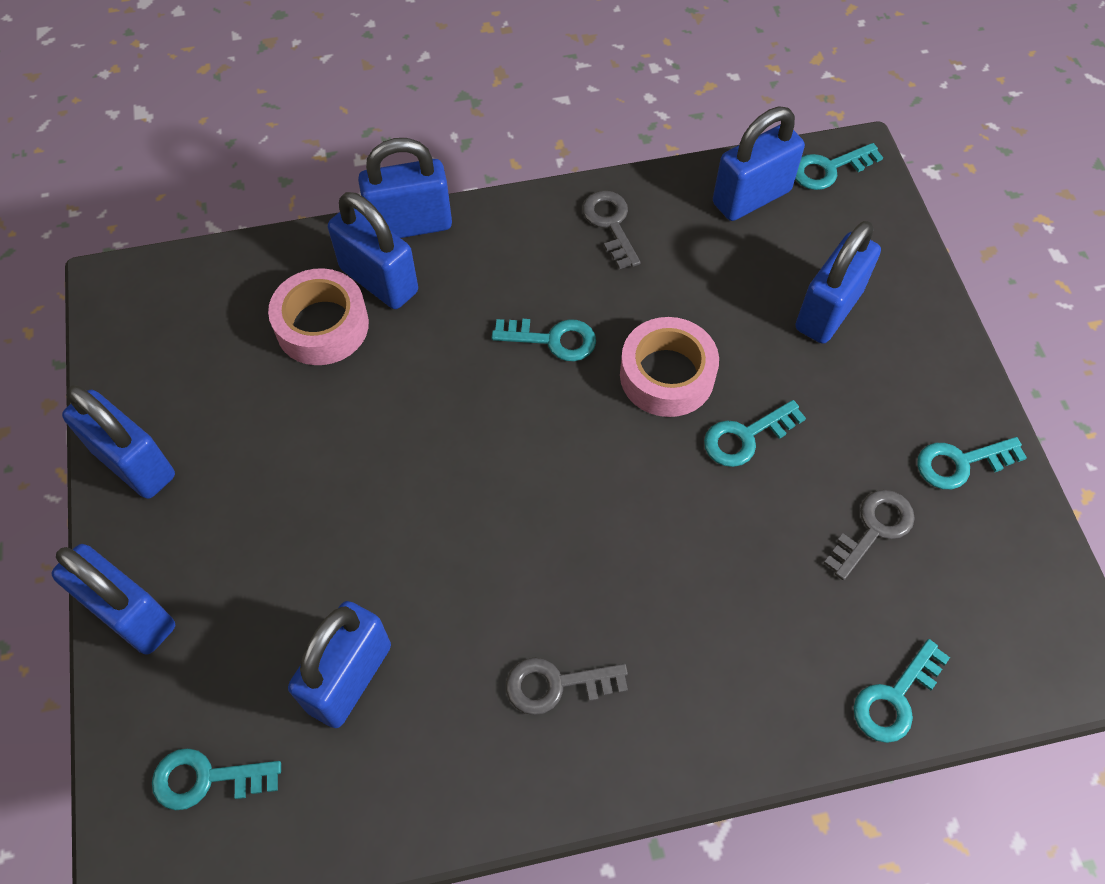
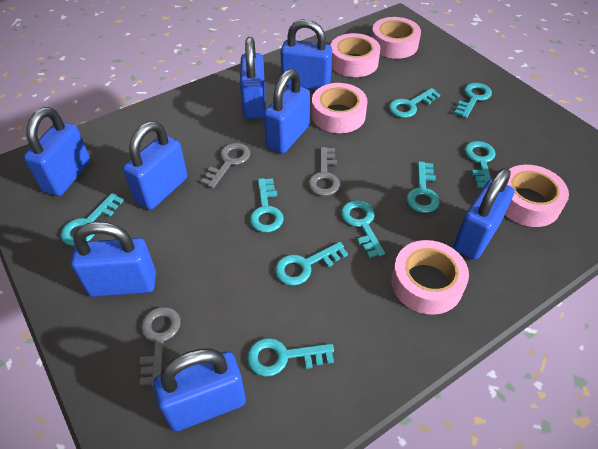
blue padlock: [52,544,175,654] [62,385,175,499] [288,601,391,728] [328,192,418,309] [358,138,452,238] [713,107,805,221] [795,221,881,344] = 7 -> [24,107,90,196] [71,222,156,297] [123,121,187,210] [153,348,246,432] [240,37,265,119] [264,69,310,154] [280,19,332,90] [454,168,514,260] = 8
pink tape: [268,268,369,365] [620,317,719,417] = 2 -> [312,83,368,133] [331,33,380,77] [372,17,421,59] [391,240,469,315] [505,165,569,227] = 5
turquoise key: [152,748,281,810] [492,319,596,361] [704,400,806,467] [795,143,883,190] [853,639,950,743] [917,437,1027,489] = 6 -> [61,193,124,246] [247,338,334,377] [250,178,284,232] [275,242,348,286] [341,200,385,258] [389,88,440,118] [406,161,440,213] [454,83,492,118] [464,141,496,188] = 9

